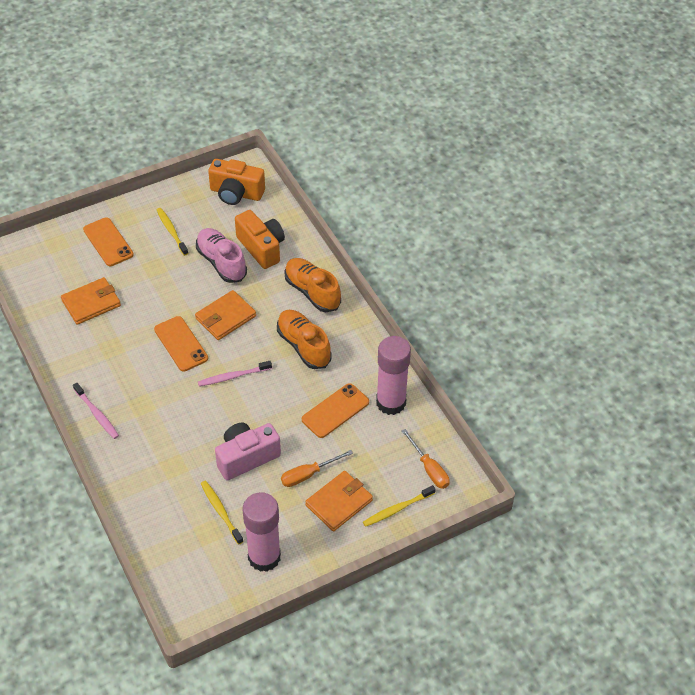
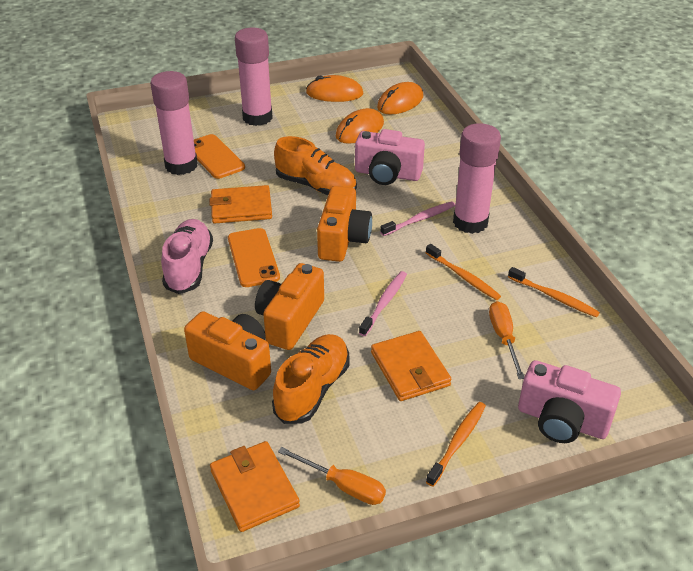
orange camera: [208,159,265,205] [235,210,285,269] = 2 -> [184,311,271,390] [255,263,324,350] [317,186,372,262] = 3
orange mouse: none = 0 -> [306,75,363,102] [336,108,384,144] [377,82,423,115] = 3
orange phone: [83,217,134,266] [154,316,208,371] [302,383,369,438] = 3 -> [194,134,245,179] [228,228,280,287] = 2
orange toothbrush: none = 0 -> [426,244,501,300] [426,402,486,487] [508,267,600,317] = 3
pink camera: [215,423,281,480] = 1 -> [355,129,425,185] [518,360,621,443] = 2
pink glue stick: [242,492,281,572] [376,336,411,415] = 2 -> [150,71,198,175] [235,28,273,126] [453,123,501,234] = 3
yellow toothbrush: [157,208,188,256] [201,481,244,545] [363,485,436,527] = 3 -> none = 0

